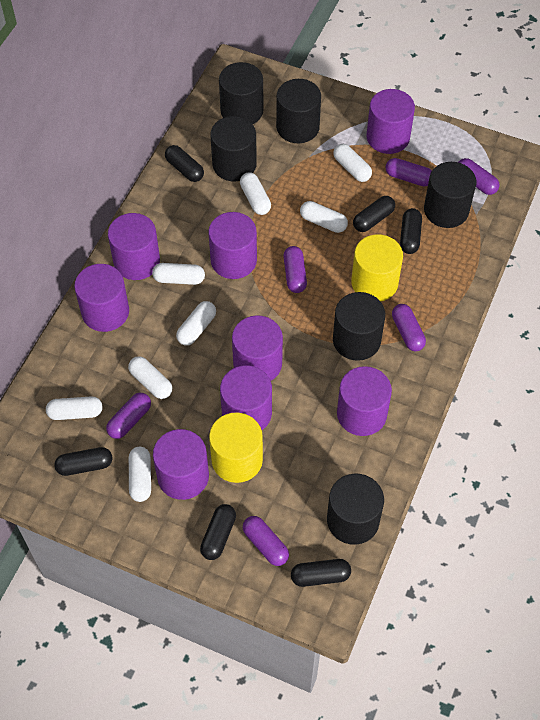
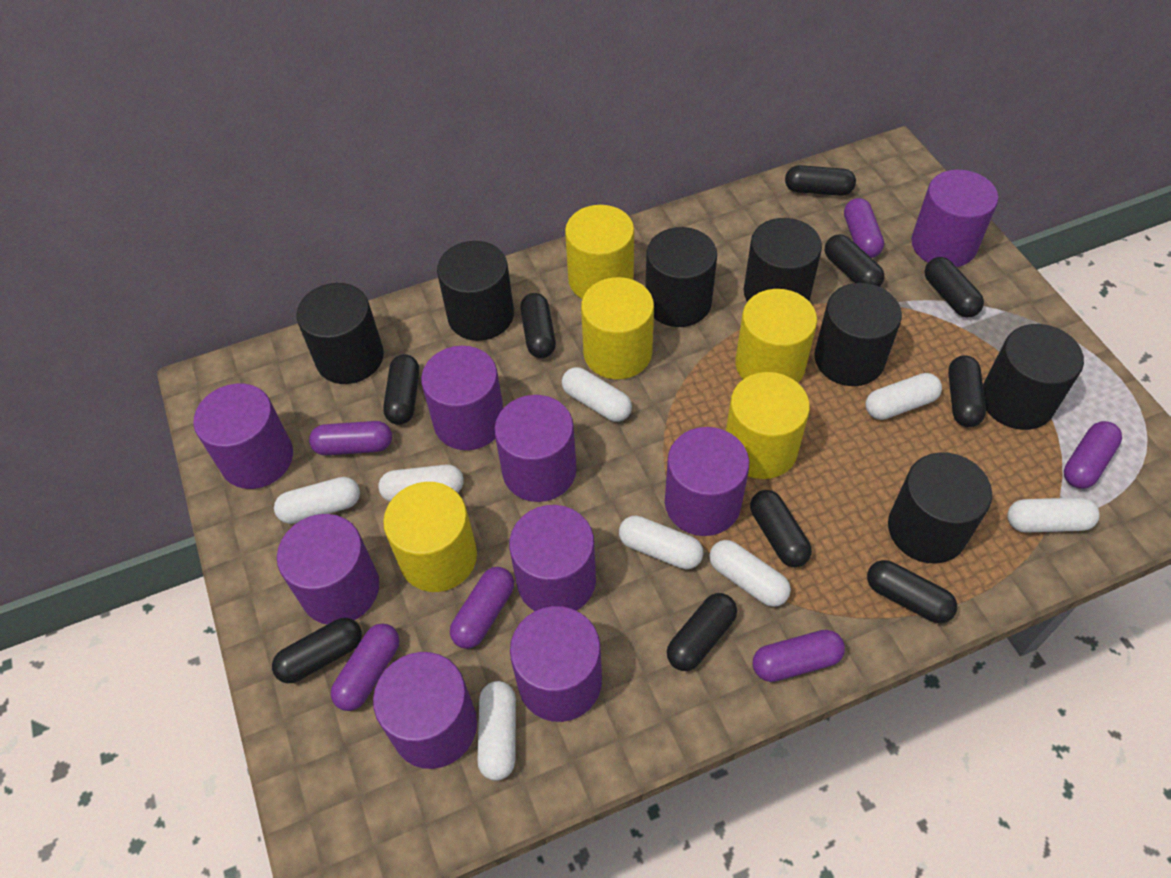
black capsule: [54,447,112,476] [165,145,204,182] [200,504,236,560] [291,559,351,587] [353,196,395,232] [400,208,422,254] = 6 -> [272,618,362,683] [383,354,419,425] [520,293,556,358] [667,593,737,671] [750,490,812,567] [785,165,856,196] [825,234,884,287] [867,560,957,623] [925,257,984,317] [948,355,986,427] = 10
black cylinder: [210,116,257,182] [219,62,263,124] [276,79,321,143] [327,474,384,545] [333,292,385,361] [424,162,476,228] = 6 -> [297,283,384,384] [437,241,514,341] [645,227,717,327] [744,218,822,302] [815,283,902,386] [888,452,992,564] [983,324,1084,430] = 7
purple cylinder: [74,264,129,332] [108,213,160,280] [153,429,209,500] [208,212,257,279] [220,365,272,430] [232,315,283,380] [337,366,392,436] [367,89,415,154] = 8 -> [193,383,293,489] [277,514,379,624] [373,652,477,769] [421,346,504,450] [494,395,577,502] [509,505,596,611] [510,606,602,722] [665,427,749,536] [911,170,998,267] = 9
yellow cylinder: [209,412,263,483] [351,234,403,302] = 2 -> [383,482,477,592] [565,205,634,299] [581,277,654,379] [726,372,810,479] [735,289,817,383] = 5

